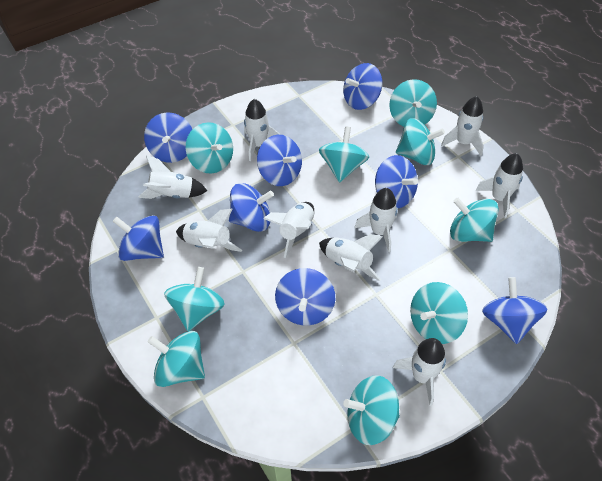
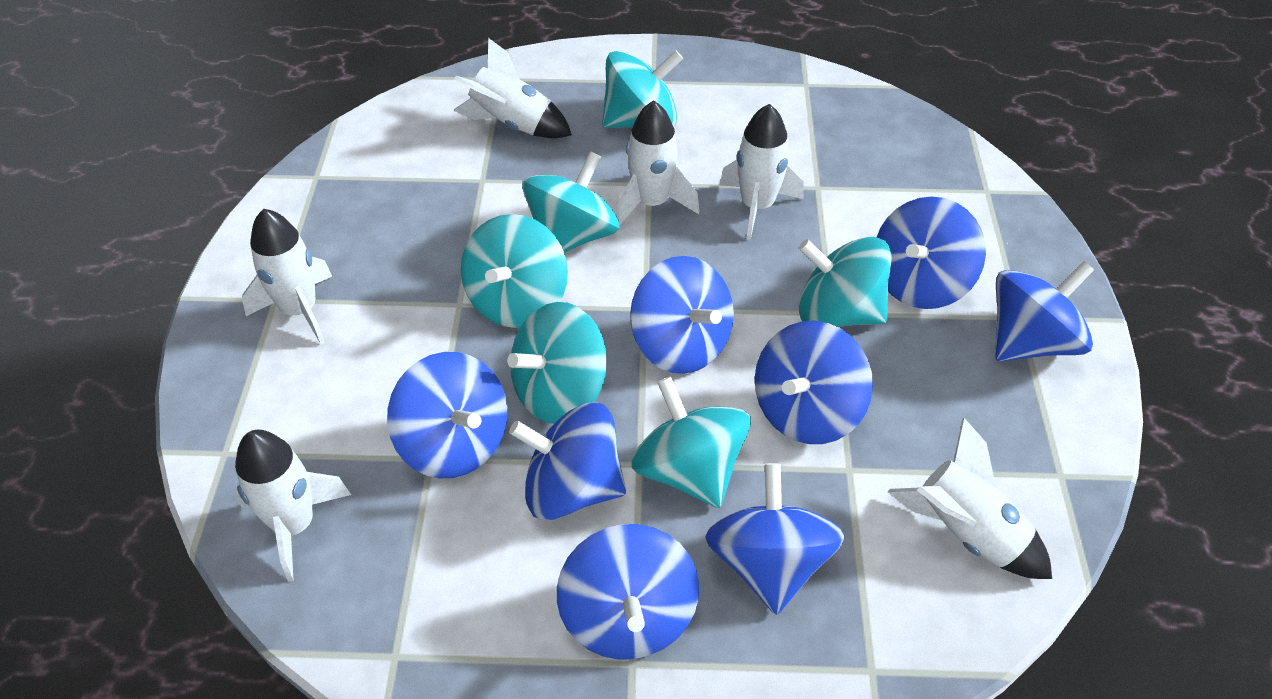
turquoise spinning top: [147,331,205,387] [164,267,225,331] [186,122,233,173] [319,126,369,182] [343,376,400,445] [389,79,437,127] [396,118,445,165] [410,282,468,344] [450,198,499,242] = 9 -> [461,214,568,328] [507,302,607,424] [522,151,620,253] [602,50,683,128] [631,377,751,508] [798,237,892,327] = 6
white rocket: [138,155,207,199] [176,209,242,252] [244,99,280,161] [263,202,314,258] [319,234,383,281] [355,188,398,252] [393,338,446,406] [441,96,484,156] [475,153,523,218] = 9 -> [235,430,351,582] [242,209,332,344] [453,38,572,138] [616,100,700,225] [720,104,804,240] [888,418,1052,579] = 6

